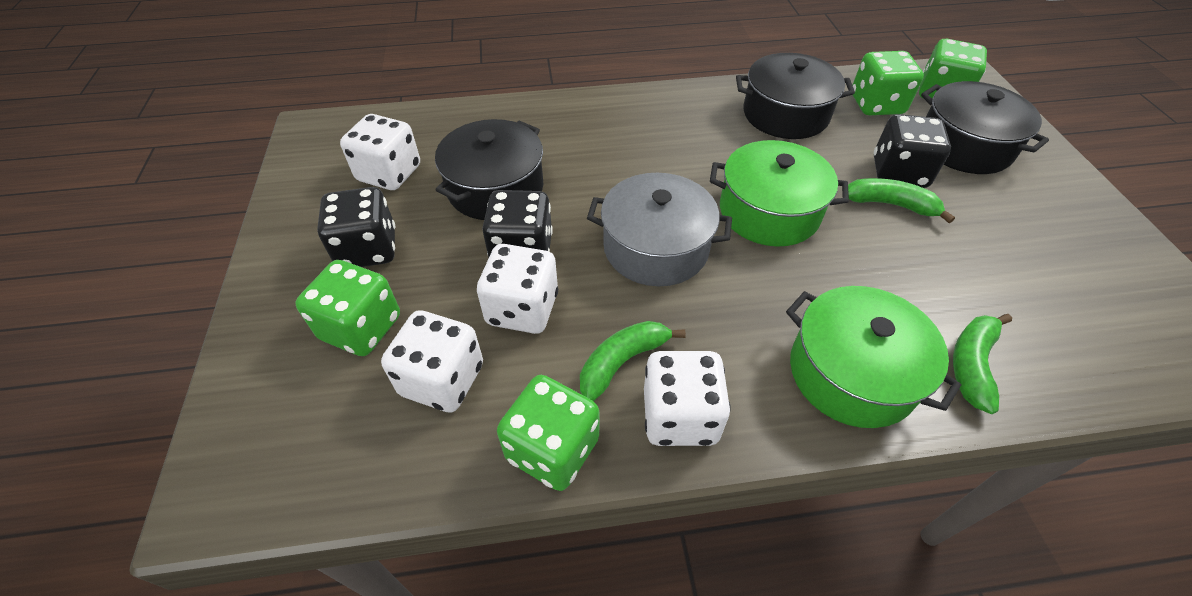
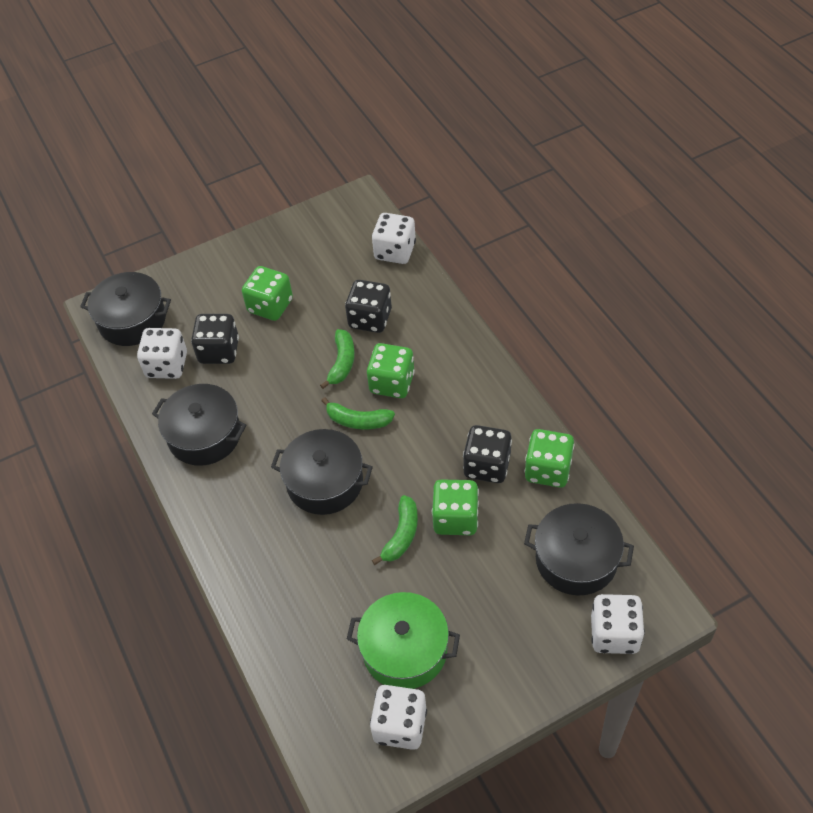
black pot: [435,119,543,220] [736,53,855,139] [921,81,1049,174] = 3 -> [80,272,171,346] [152,384,247,466] [271,429,373,515] [524,503,634,595] = 4
green pot: [710,140,849,247] [786,286,961,428] = 2 -> [347,592,460,689] = 1
grey pot: [587,173,732,286] = 1 -> none = 0

